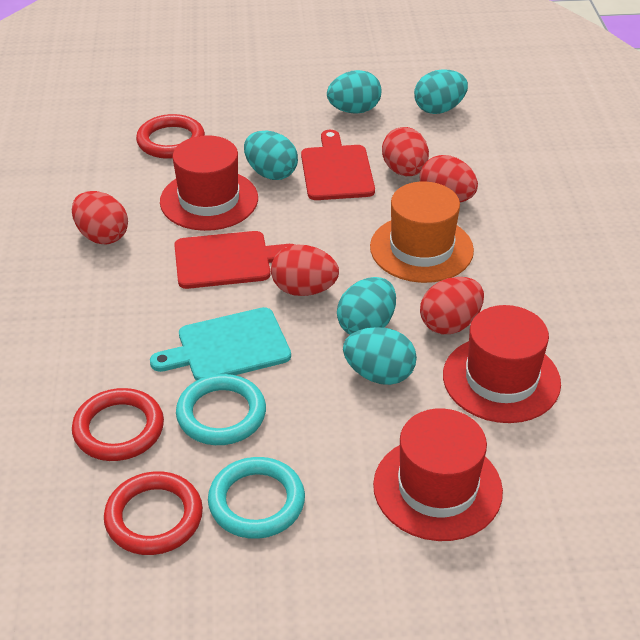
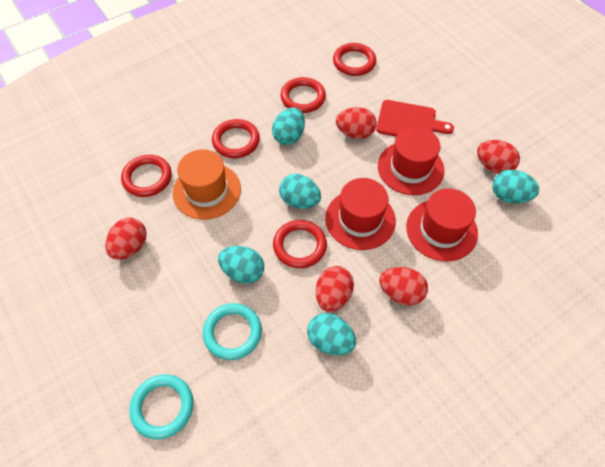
red cutting board: [174,231,295,289] [301,130,375,200] = 2 -> [376,100,454,137] = 1
red ring: [72,388,164,461] [104,471,203,555] [136,114,205,159] = 3 -> [121,155,172,197] [212,119,260,158] [273,220,327,268] [281,77,326,113] [333,43,376,76] = 5
turquoise cutting board: [150,307,291,381] = 1 -> none = 0

